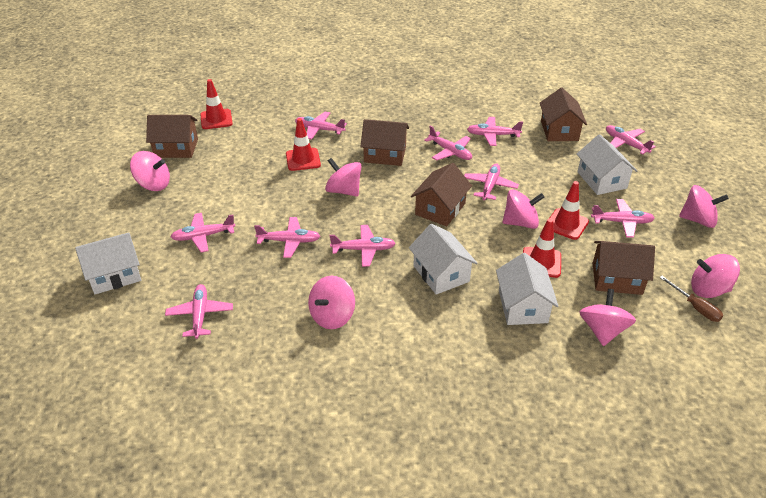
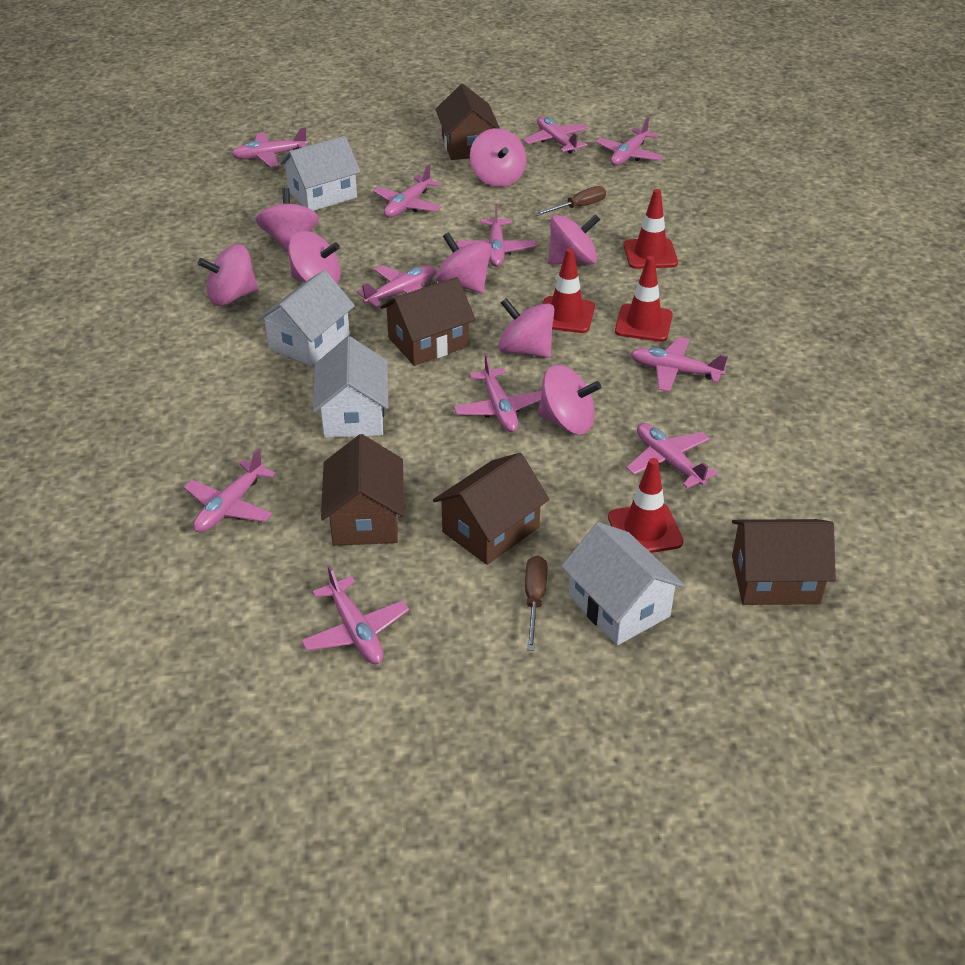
brown screwdriver: [659,276,723,322] = 1 -> [525,556,547,651] [534,186,606,216] = 2
pink plane: [165,284,233,339] [171,213,235,252] [254,217,320,258] [295,112,347,140] [330,225,396,267] [424,125,472,161] [464,164,519,200] [467,117,523,146] [591,199,655,238] [606,125,656,155] = 10 -> [184,448,276,532] [232,127,308,168] [301,565,409,664] [357,265,436,308] [373,164,441,218] [454,354,542,432] [457,204,536,267] [523,116,588,154] [596,117,663,166] [626,423,718,488] [630,337,728,392] = 11
pink spinning top: [130,151,170,191] [308,276,355,329] [325,158,361,197] [503,189,544,229] [580,289,636,346] [679,185,729,228] [691,254,740,298] = 7 -> [198,244,258,306] [256,188,319,252] [288,231,341,284] [436,232,492,293] [470,128,526,187] [498,298,555,358] [537,365,601,435] [548,214,600,265] = 8

